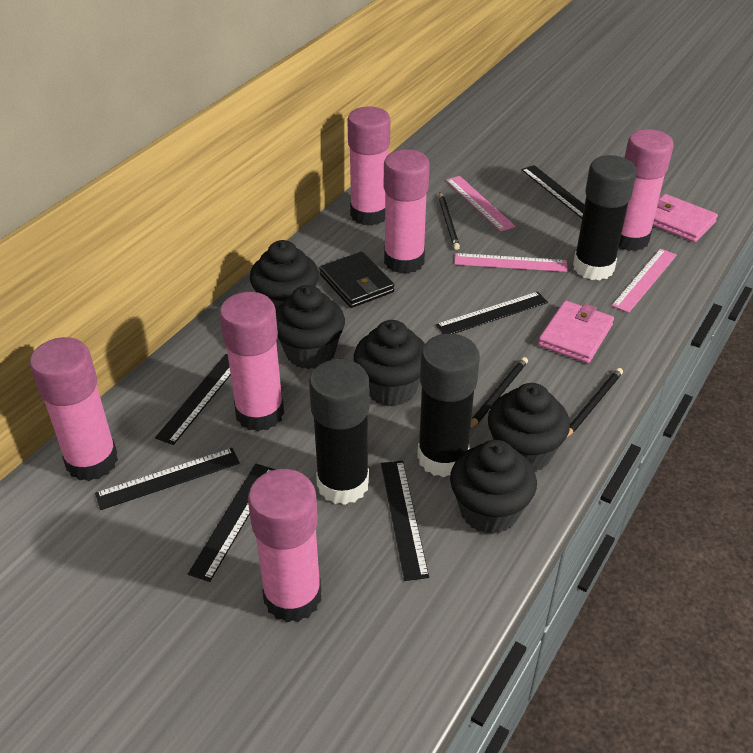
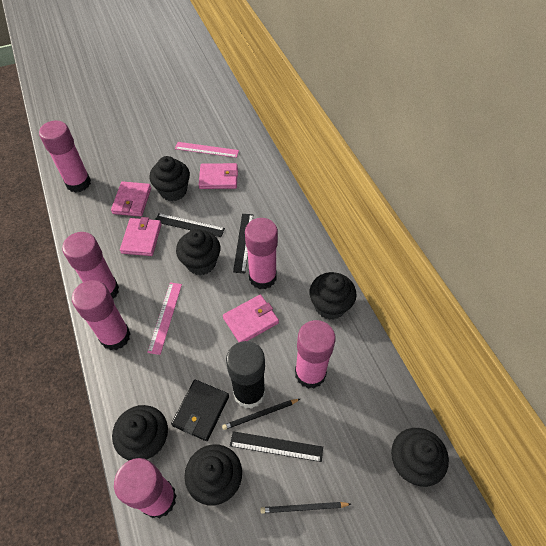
black cupcake: [250,240,319,309] [276,285,345,369] [354,320,425,406] [450,440,537,534] [488,383,570,472] = 5 -> [112,405,168,460] [150,156,190,201] [176,229,220,275] [184,444,242,505] [309,272,357,320] [391,428,449,487] = 6
black glue stick: [309,359,370,505] [417,334,480,477] [573,155,637,280] = 3 -> [226,341,265,409] = 1
black pencil: [439,193,460,250] [470,357,528,429] [567,368,623,437] = 3 -> [222,399,300,430] [260,502,351,514] = 2
black ruler: [95,448,240,510] [155,354,231,445] [188,463,276,582] [381,460,429,581] [436,292,548,334] [521,165,585,218] = 6 -> [155,213,225,237] [230,431,323,462] [233,214,253,273] = 3
pink ruler: [446,176,516,232] [454,253,568,272] [612,249,677,313] = 3 -> [147,282,182,355] [175,142,239,158] = 2
pink wallet: [538,301,614,363] [653,194,718,242] = 2 -> [111,181,151,217] [120,217,162,256] [199,163,238,189] [223,295,279,342] = 4

